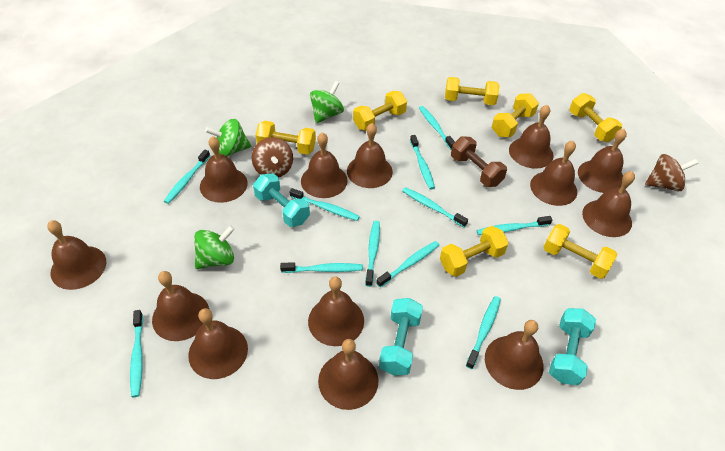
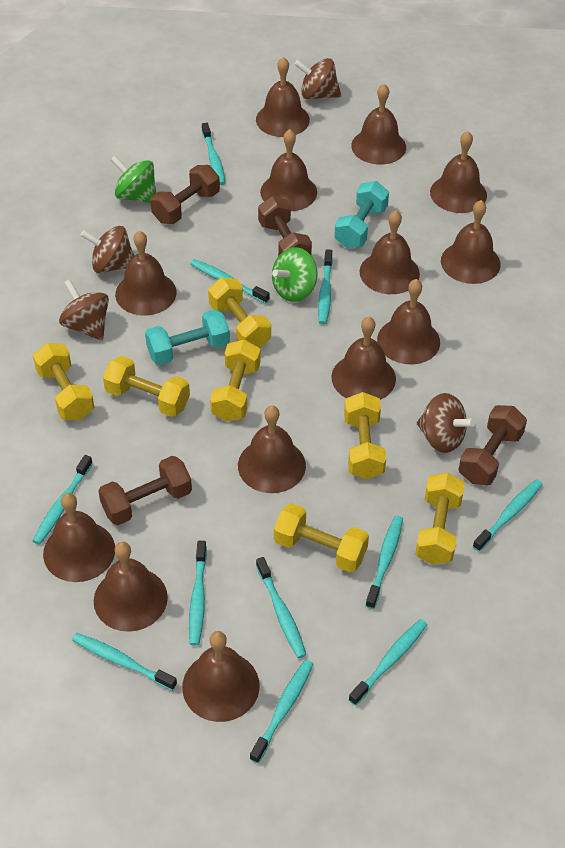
brown dumbbell: [451,136,507,187] = 1 -> [98,456,192,525] [150,165,220,224] [258,196,312,256] [458,405,527,485] = 4
brown spinning top: [252,137,293,178] [645,154,698,192] = 2 -> [59,279,109,341] [80,226,134,273] [294,58,341,100] [417,393,475,453] = 4
green spinning top: [194,225,235,269] [205,119,251,157] [310,81,344,124] = 3 -> [111,156,156,203] [272,247,317,302] = 2
turquoise dumbbell: [253,173,310,227] [379,298,423,375] [549,308,596,385] = 3 -> [145,309,230,365] [334,181,389,248] = 2

